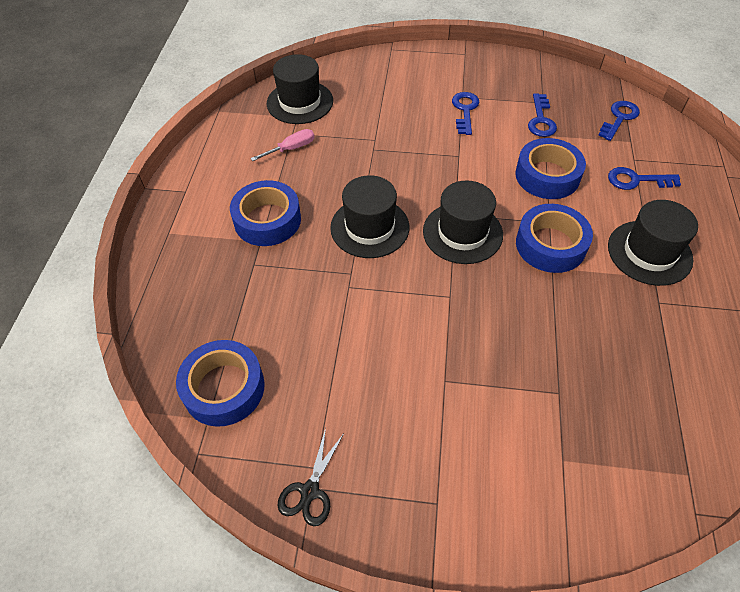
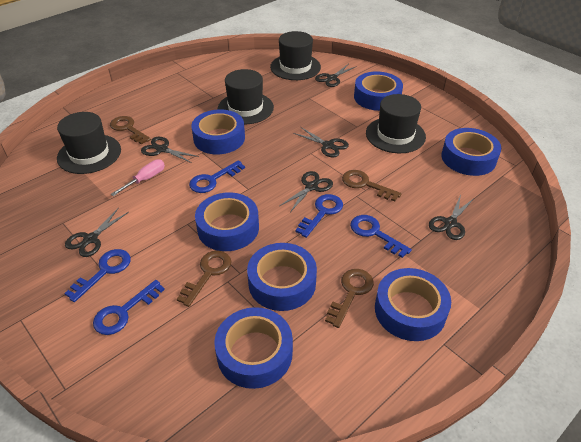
black scissors: [277,428,344,526] = 1 -> [65,207,129,257] [141,137,199,163] [279,171,333,212] [293,127,349,157] [315,64,357,87] [429,195,473,240] = 6
blue key: [452,92,479,135] [528,93,557,137] [598,101,640,141] [608,167,681,190] = 4 -> [64,249,131,302] [93,280,165,335] [189,160,245,193] [295,194,343,238] [350,215,412,258] = 5
blue tape: [176,340,265,427] [230,180,301,246] [515,138,586,199] [516,204,593,273] = 4 -> [191,109,245,154] [195,192,259,251] [214,307,293,389] [247,243,317,311] [354,71,403,111] [375,268,451,341] [441,128,501,176] = 7
brown key: none = 0 -> [110,116,151,145] [177,251,231,307] [325,269,374,328] [342,170,402,202] = 4

